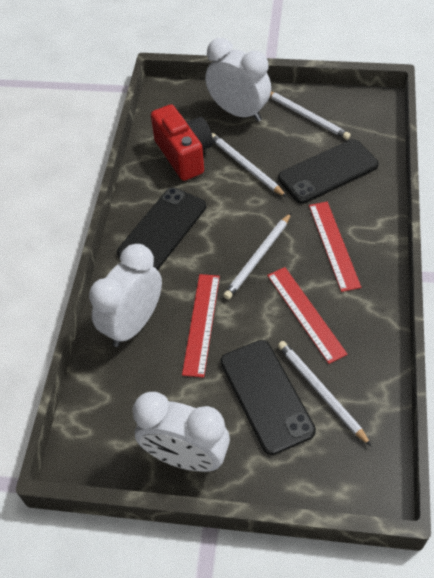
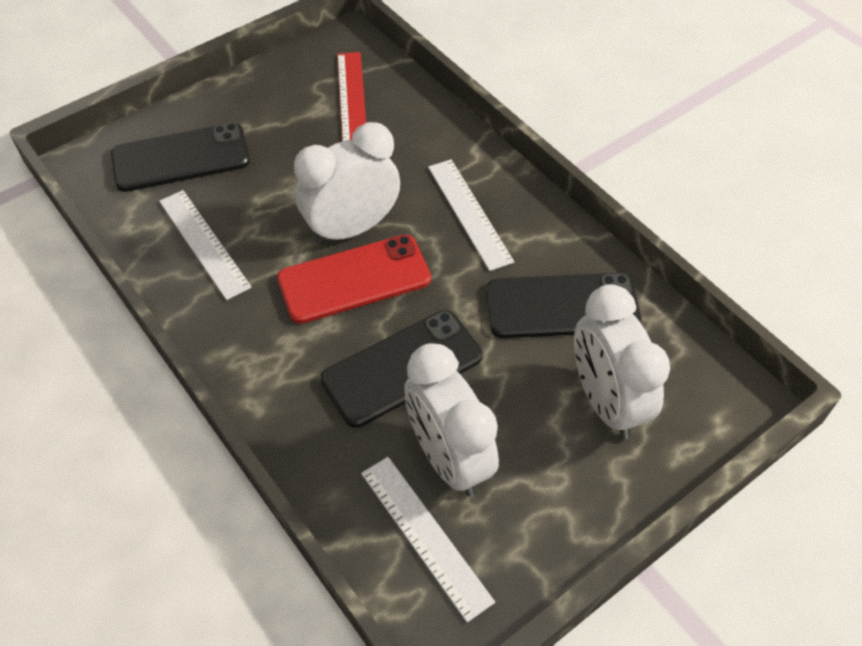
red camera: [151,104,213,181] = 1 -> none = 0
red phone: none = 0 -> [277,234,431,324] = 1
red ruler: [182,274,220,378] [267,267,348,364] [309,202,361,292] = 3 -> [337,52,366,141] = 1
white pencil: [212,133,287,197] [223,213,291,300] [270,91,351,140] [278,341,371,446] = 4 -> none = 0
white ruler: none = 0 -> [159,190,252,300] [361,457,495,622] [428,159,514,271] = 3

